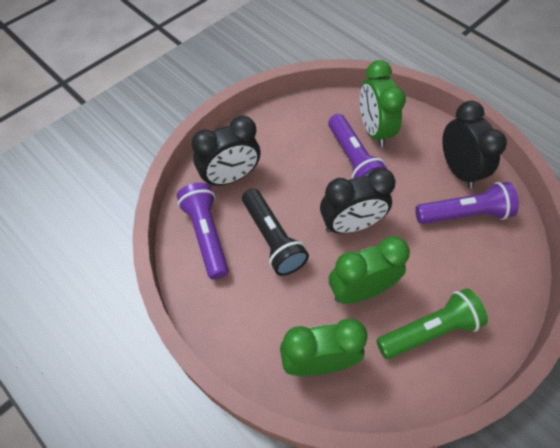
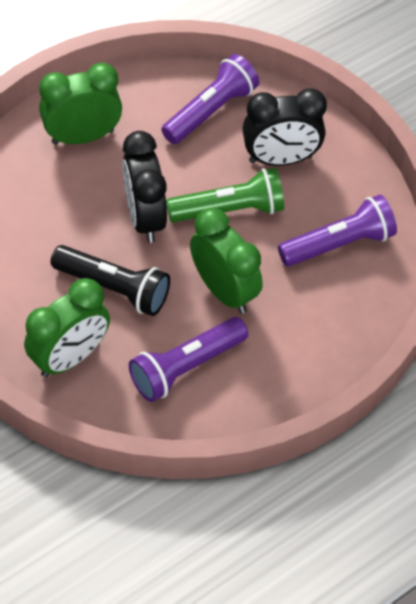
black clock: [191,116,261,187] [320,168,396,234] [442,101,507,189] = 3 -> [123,131,167,243] [243,88,327,166] = 2

